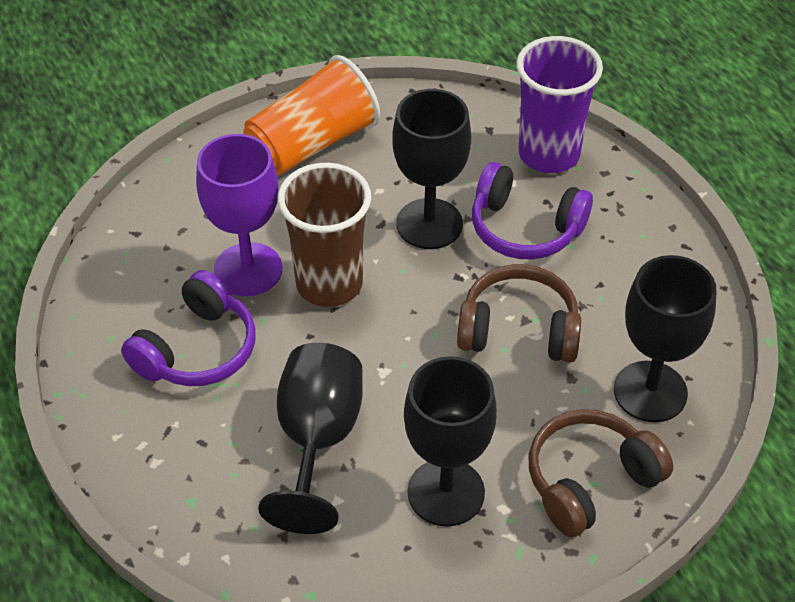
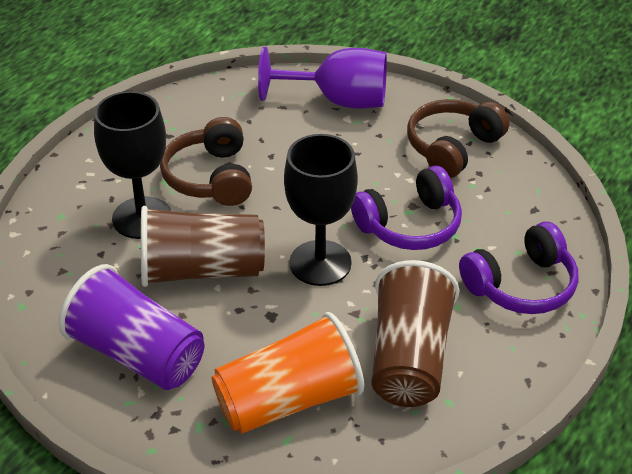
black goblet: [258,343,363,534] [392,89,471,249] [404,356,497,527] [614,255,717,422] = 4 -> [94,91,171,239] [284,134,358,286] = 2
brown cup: [278,163,371,307] = 1 -> [141,206,265,287] [372,260,459,407] = 2

